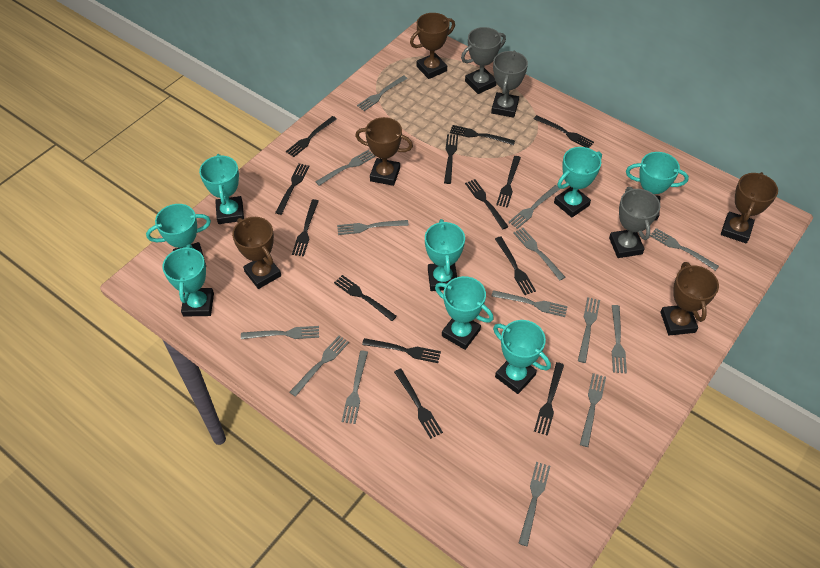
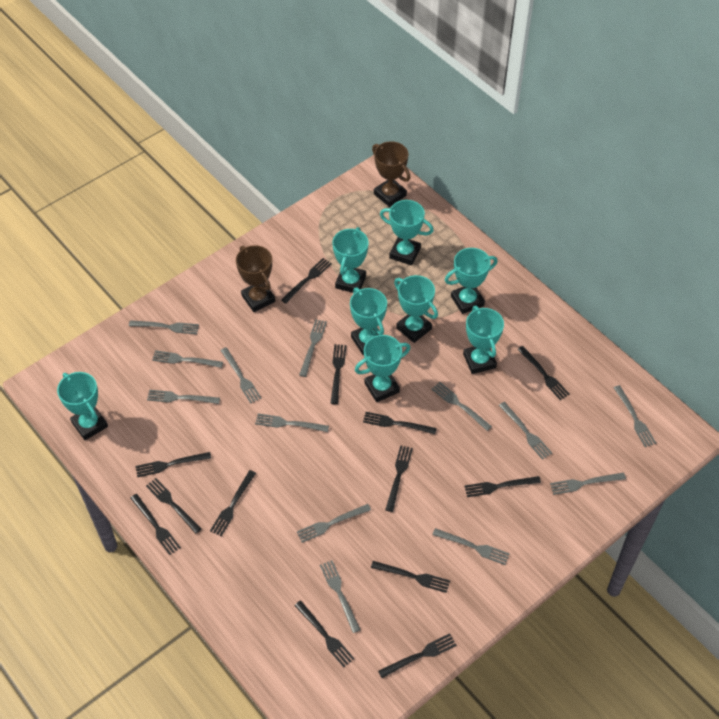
brown trophy: [232,217,281,289] [355,117,413,186] [410,13,455,79] [661,262,719,335] [721,172,778,243] = 5 -> [236,245,275,312] [372,141,410,207] = 2
grey fork: [241,326,319,339] [290,336,349,397] [316,150,375,186] [337,220,409,235] [342,350,368,424] [357,75,408,111] [492,290,568,317] [508,185,560,229] [513,228,565,281] [518,462,550,546] [578,297,600,363] [580,373,606,447] [612,305,627,374] [650,228,719,271] = 14 -> [129,320,199,334] [147,390,220,404] [152,350,223,368] [220,347,261,404] [255,413,329,432] [297,504,371,543] [299,319,327,377] [320,560,361,633] [432,382,492,431] [432,528,510,565] [499,402,552,460] [550,472,626,495] [614,385,656,447] = 13
grey trophy: [461,27,506,94] [491,51,528,118] [609,187,660,258] = 3 -> none = 0

